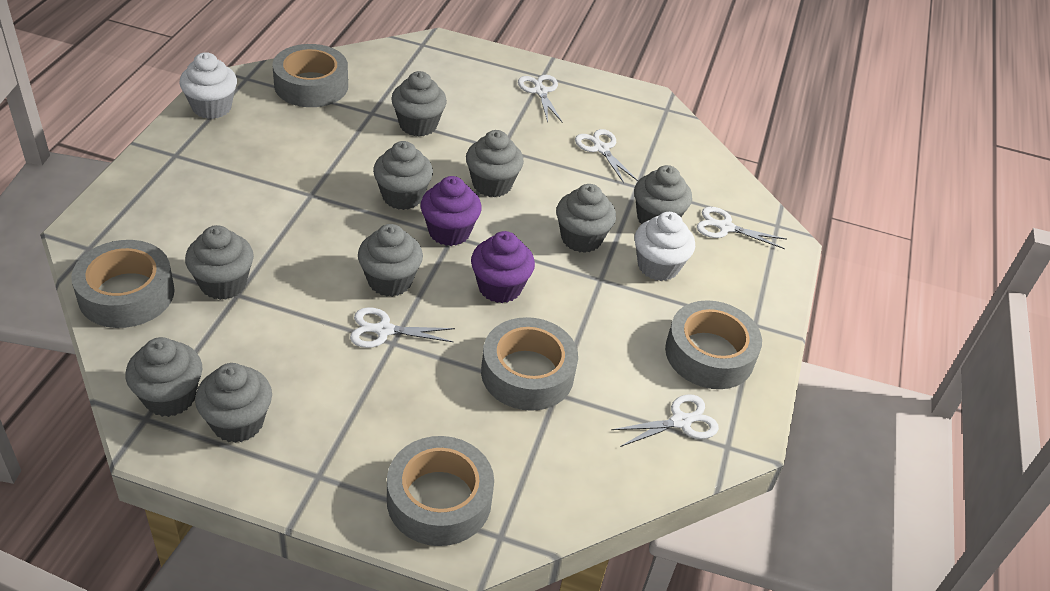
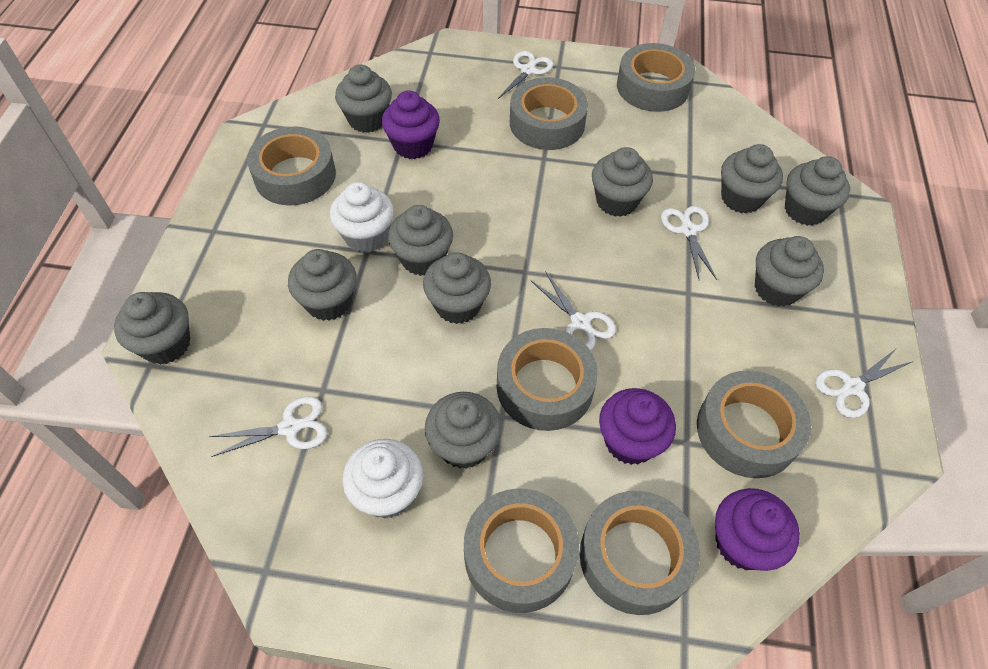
grey cupcake: [125,337,202,417] [185,225,254,300] [195,363,272,443] [358,224,423,297] [373,141,433,210] [391,71,447,137] [466,130,524,197] [556,184,616,253] [634,165,692,224] = 9 -> [114,292,190,365] [288,249,357,321] [335,65,392,133] [388,205,453,276] [423,252,491,324] [425,392,502,469] [592,147,653,217] [721,144,783,213] [755,236,824,307] [785,156,850,226] = 10
grey tape: [71,240,175,328] [273,44,348,107] [387,436,494,546] [481,317,578,411] [665,300,762,389] = 5 -> [247,127,336,206] [464,488,579,613] [497,328,598,431] [510,77,588,150] [580,491,700,615] [617,43,695,112] [697,370,811,478] = 7
purple cupcake: [420,176,482,246] [471,231,535,303] = 2 -> [382,90,440,159] [599,388,676,465] [715,488,800,571] = 3

